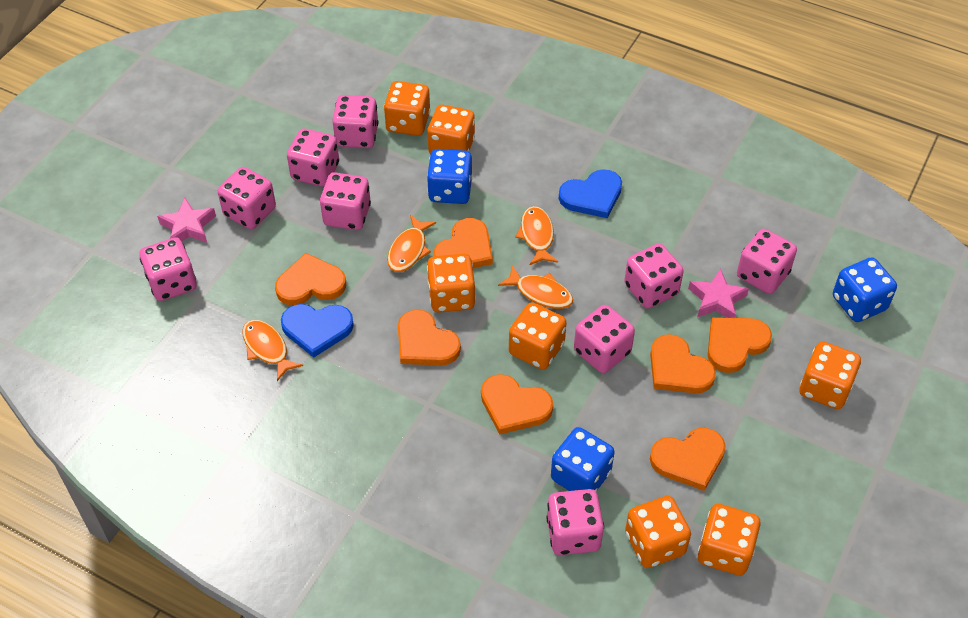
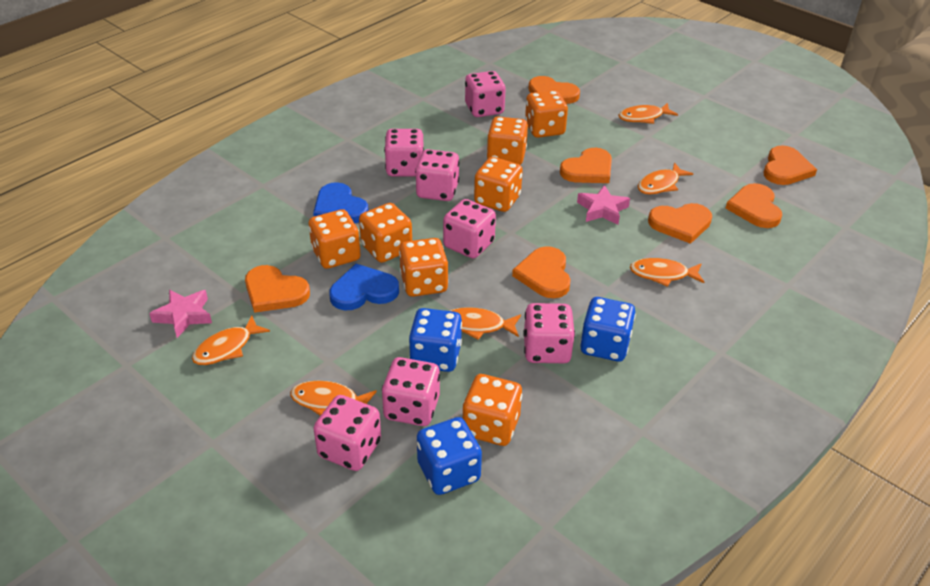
orange fish: [242,320,303,381] [387,215,436,272] [498,265,573,309] [515,206,558,265] = 4 -> [192,315,270,365] [290,381,377,416] [450,307,521,340] [619,103,678,124] [630,258,705,287] [638,162,693,195] = 6
pink dice: [139,237,197,301] [218,167,276,229] [287,128,339,187] [320,172,371,230] [332,95,378,148] [546,489,604,555] [574,305,635,373] [624,243,684,308] [737,229,797,294] = 9 -> [313,395,381,471] [382,357,440,426] [384,129,424,176] [415,149,459,201] [443,199,496,259] [465,71,506,117] [523,303,575,363] = 7

